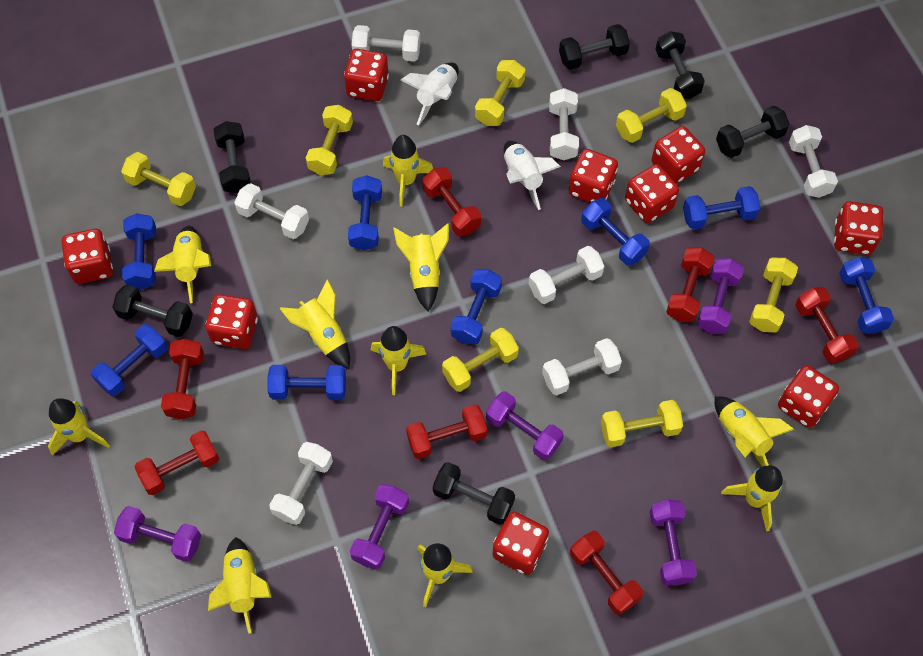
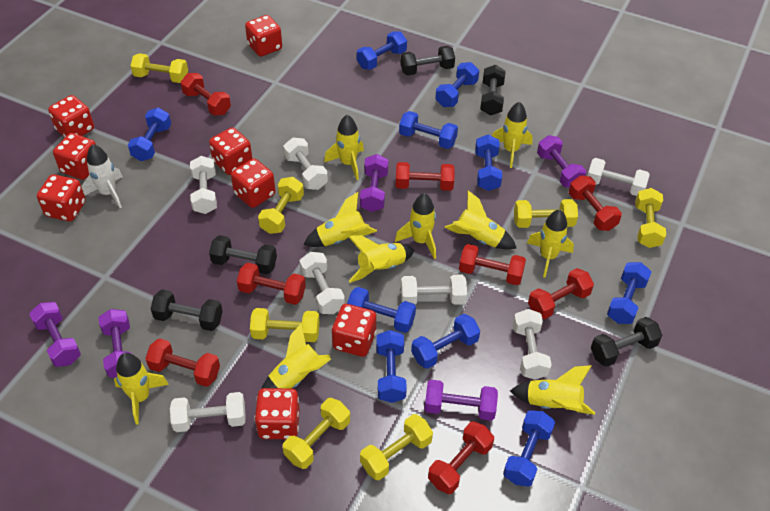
black dumbbell: [112,285,193,337] [213,121,251,193] [433,462,515,525] [559,24,630,70] [655,31,705,99] [716,106,790,158] = 6 -> [151,289,223,331] [209,235,277,274] [400,46,455,75] [480,65,506,116] [591,317,663,367] = 5
blue dumbbell: [91,324,168,396] [122,213,156,289] [267,365,346,400] [348,175,382,250] [451,269,502,344] [581,198,650,266] [683,186,760,230] [839,257,894,334] = 8 -> [128,108,171,161] [347,287,416,333] [357,31,407,70] [376,330,407,403] [399,111,458,149] [411,314,480,369] [435,62,479,107] [475,135,502,191] [503,410,555,487] [607,262,651,324] = 10
red dice: [62,229,113,284] [206,294,258,349] [344,49,389,101] [492,512,549,575] [568,149,618,203] [625,164,679,223] [651,126,705,184] [778,365,839,428] [834,201,884,255] = 9 -> [37,174,86,221] [48,95,94,137] [53,133,96,180] [209,127,252,175] [231,159,275,208] [245,15,282,57] [255,388,300,439] [332,304,376,357] = 8
red dumbbell: [135,430,219,495] [161,339,204,419] [406,404,487,459] [422,167,481,236] [570,531,643,615] [666,248,715,322] [795,287,859,363] = 7 -> [145,339,220,387] [181,73,231,116] [237,263,306,305] [396,162,455,191] [428,422,494,494] [459,244,526,285] [528,268,594,319] [569,175,622,231] = 8
white rocket: [401,63,459,125] [504,141,561,210] = 2 -> [81,144,123,208] = 1

